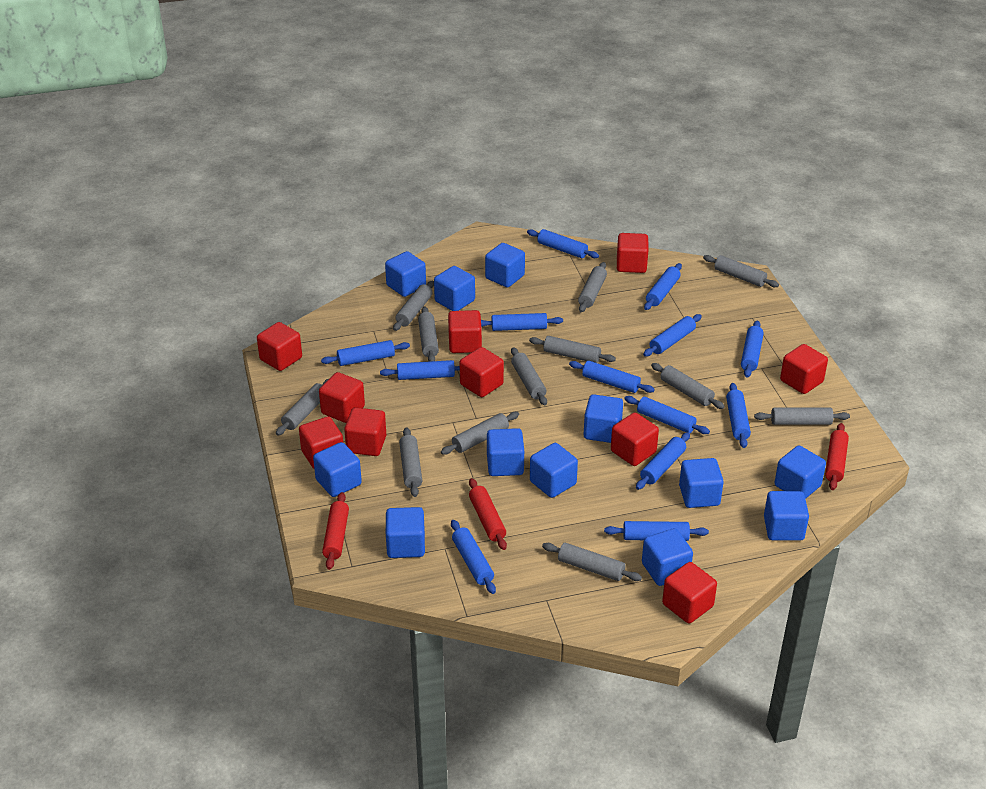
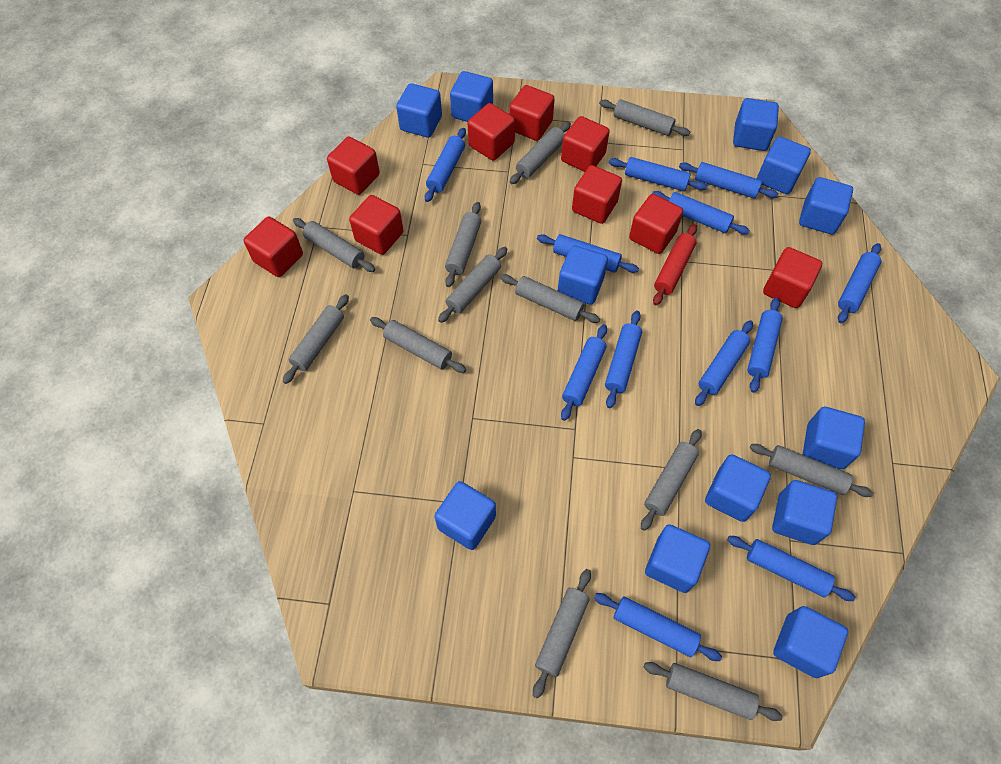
blue rolling pin: [321,340,410,366] [380,360,460,380] [451,520,496,594] [481,313,563,331] [527,229,599,258] [569,361,655,393] [604,521,709,541] [624,396,710,434] [636,432,690,490] [643,314,702,357] [644,263,682,310] [726,383,751,448] [741,321,764,378] = 13 -> [425,128,466,202] [537,234,639,273] [561,324,607,421] [594,593,722,661] [605,311,642,408] [609,157,707,191] [652,191,750,235] [679,162,779,198] [695,320,753,406] [727,536,855,601] [747,298,783,393] [838,243,881,323] = 12
red cube: [257,322,302,371] [299,416,343,469] [319,372,365,423] [344,407,386,456] [448,310,482,353] [460,347,504,397] [611,412,659,466] [617,233,648,273] [662,562,717,623] [780,344,828,394] = 10 -> [243,216,303,277] [327,137,380,195] [349,195,404,255] [468,103,515,161] [509,85,555,141] [561,116,610,172] [572,165,622,224] [629,194,683,254] [763,247,822,308] = 9
red rolling pin: [322,492,349,570] [469,478,507,550] [825,423,849,490] = 3 -> [653,224,697,305] = 1

